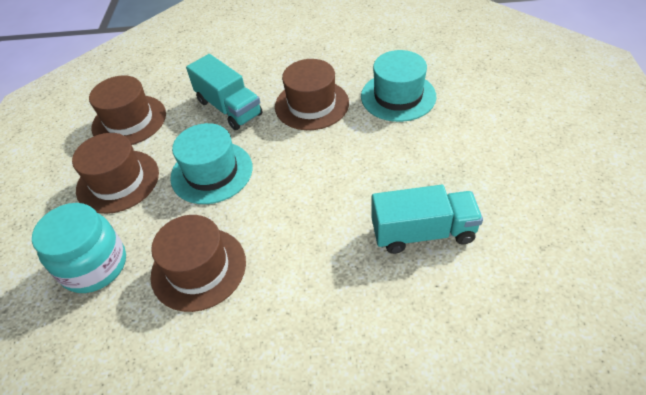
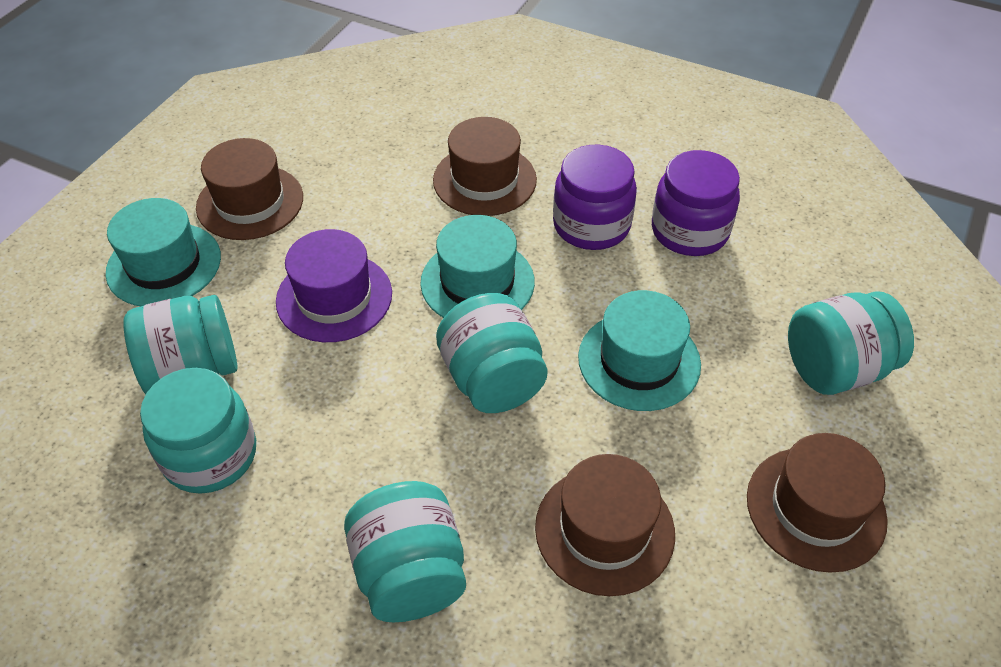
purple hat: none = 0 -> [276,229,392,342] = 1
purple jar: none = 0 -> [553,145,637,250] [652,150,740,256] = 2
turquoise hat: [170,123,253,204] [361,50,436,122] = 2 -> [106,198,221,306] [420,215,535,318] [578,290,701,411] = 3
turquoise jar: [32,203,126,293] = 1 -> [123,295,238,394] [140,368,256,494] [344,481,466,622] [436,293,548,413] [788,291,914,395] = 5
turquoise truck: [186,54,263,130] [372,185,483,254] = 2 -> none = 0

